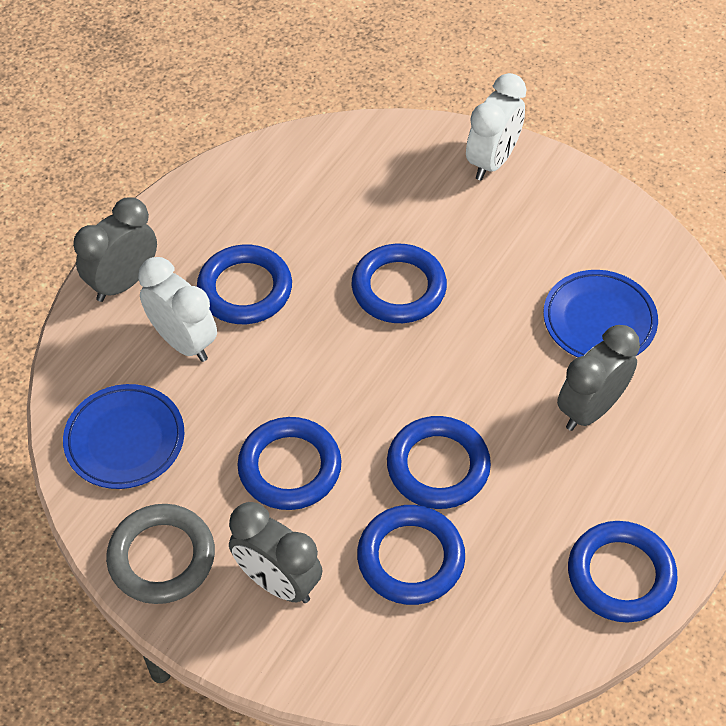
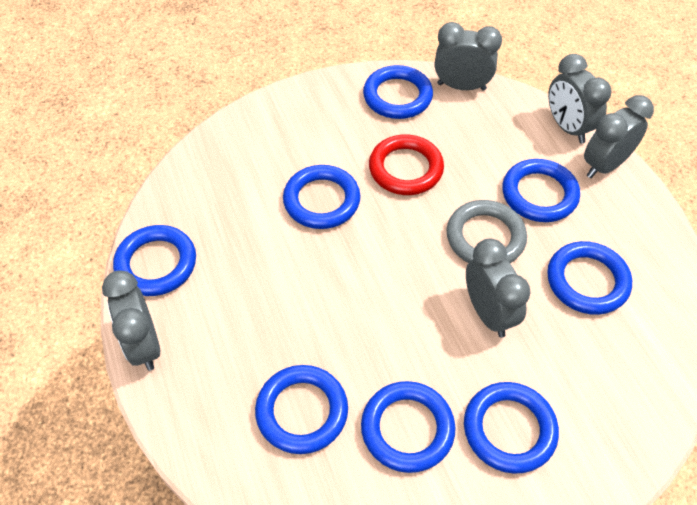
blue plate: [63,384,184,489] [543,270,658,358] = 2 -> none = 0
blue ring: [197,245,292,324] [237,417,342,510] [352,244,447,323] [357,505,465,605] [387,416,491,509] [568,521,678,623] = 6 -> [113,225,196,296] [255,365,348,454] [283,165,361,229] [361,381,456,473] [363,65,433,119] [464,382,559,474] [502,159,580,222] [547,241,632,315] = 8
grey clock: [73,197,157,302] [229,502,323,603] [557,325,640,431] = 3 -> [102,270,160,371] [435,22,502,91] [466,238,531,338] [548,54,611,143] [584,95,654,178] = 5
red ring: none = 0 -> [369,135,444,195] = 1
white clock: [138,257,217,362] [466,73,526,180] = 2 -> none = 0

